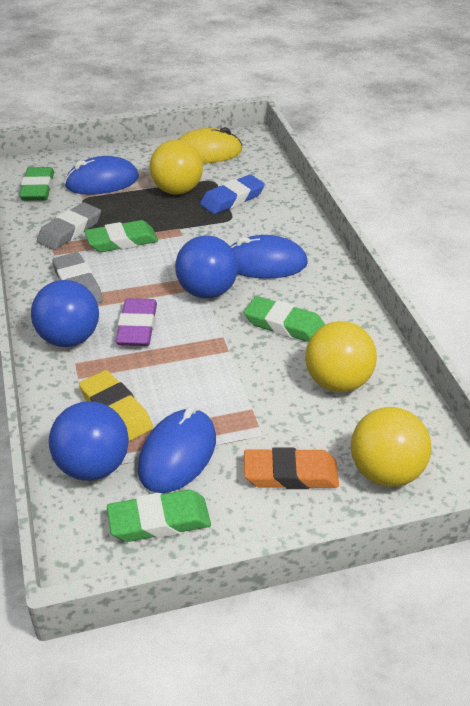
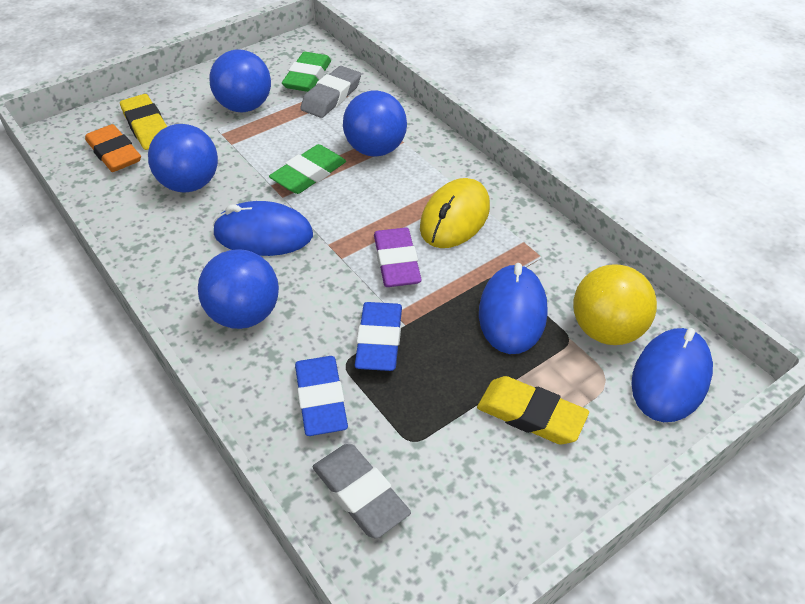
blue ball: [31,280,99,347] [49,401,129,481] [175,236,238,299] = 3 -> [148,124,218,192] [198,249,279,329] [209,49,271,112] [343,90,407,157] = 4
blue eraser: [200,174,265,214] = 1 -> [295,356,348,436] [355,302,402,371] = 2
green eraser: [19,167,54,201] [84,220,158,252] [107,490,211,542] [244,296,325,342] = 4 -> [269,144,346,194] [282,52,331,92] = 2
yellow ball: [149,140,203,195] [305,321,377,392] [351,407,432,487] = 3 -> [573,264,657,345] = 1
yellow eraser: [79,370,153,441] = 1 -> [120,94,167,150] [477,376,589,444] = 2

